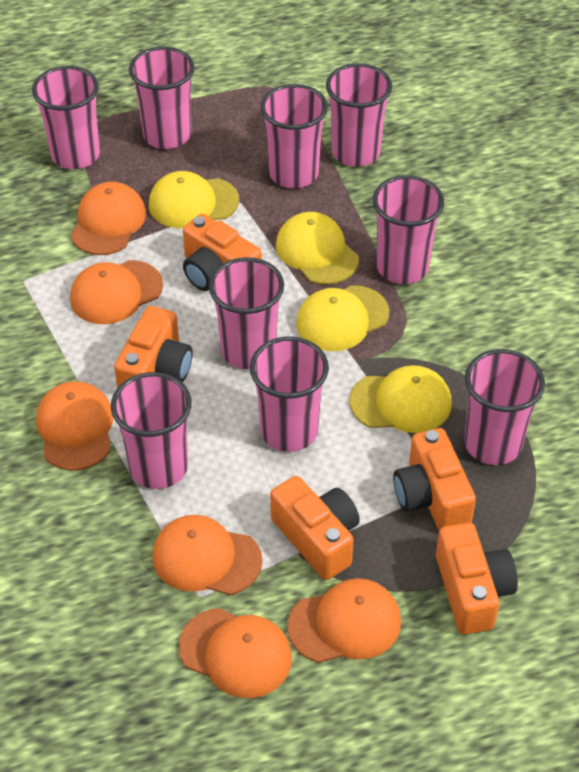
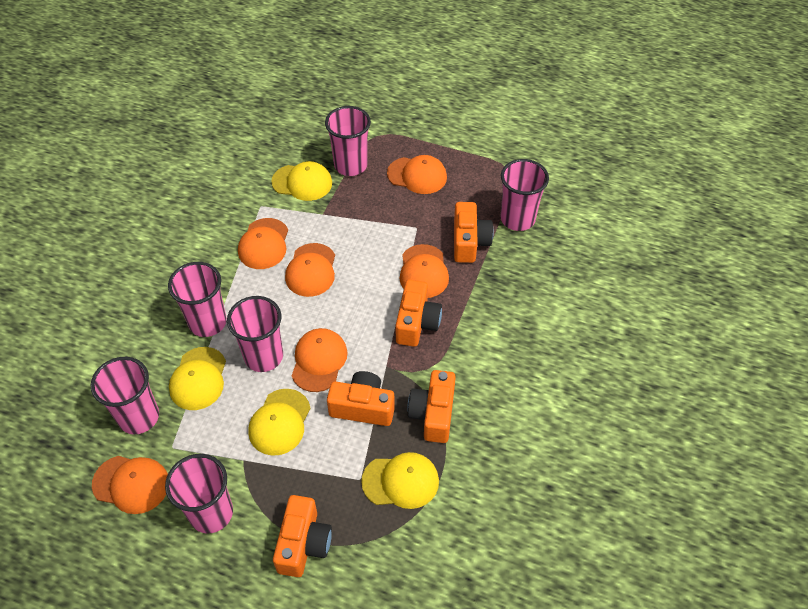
pink cup: [32,66,100,169] [111,372,192,489] [129,46,195,149] [209,257,284,370] [250,336,329,452] [260,84,328,188] [326,63,392,167] [373,175,444,284] [464,349,545,465] = 9 -> [90,357,159,434] [165,454,233,534] [168,262,227,337] [227,296,283,372] [325,106,371,176] [501,159,549,231] = 6

